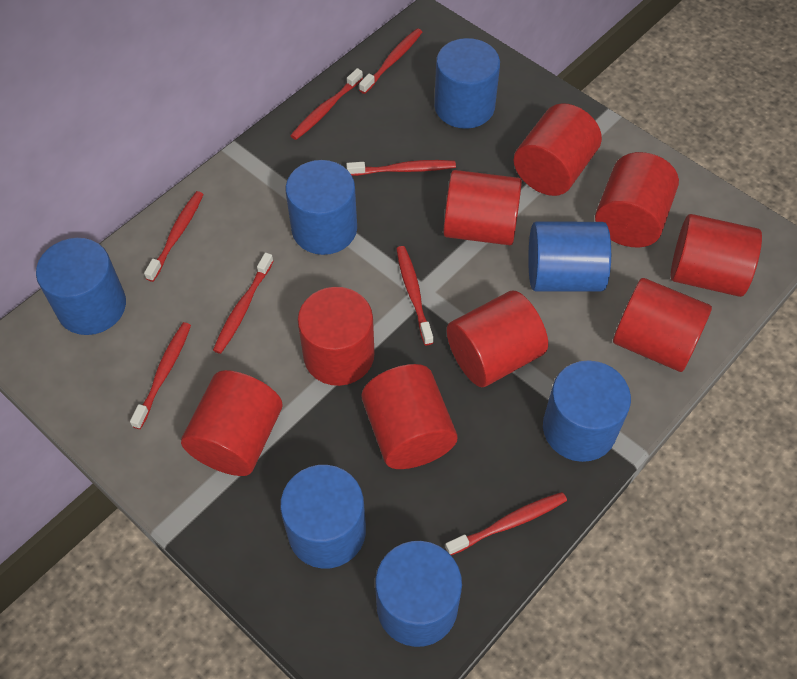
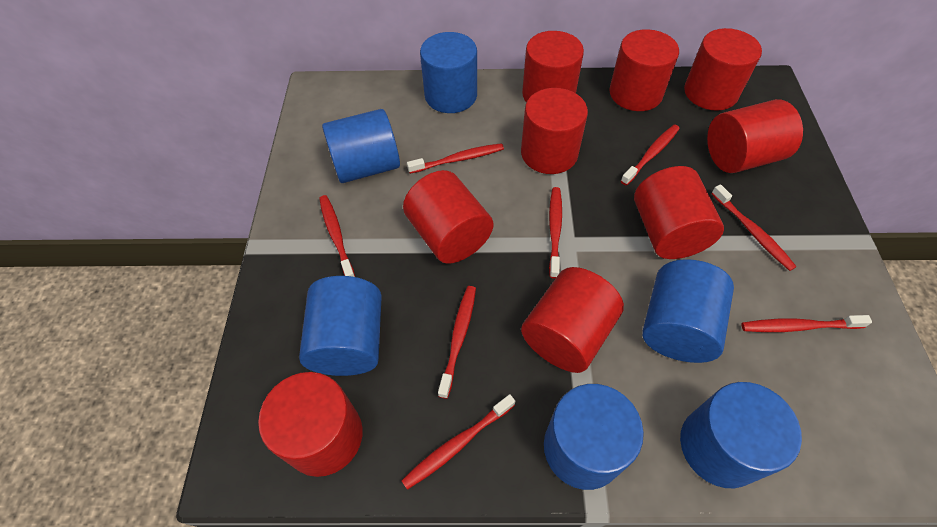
blue cylinder: [36,238,126,335] [280,465,366,569] [285,160,357,255] [375,541,462,647] [434,38,500,129] [528,222,611,292] [543,361,631,462] = 7 -> [299,276,382,376] [322,109,400,183] [420,32,477,113] [544,384,644,490] [642,259,734,363] [680,382,802,488] = 6

